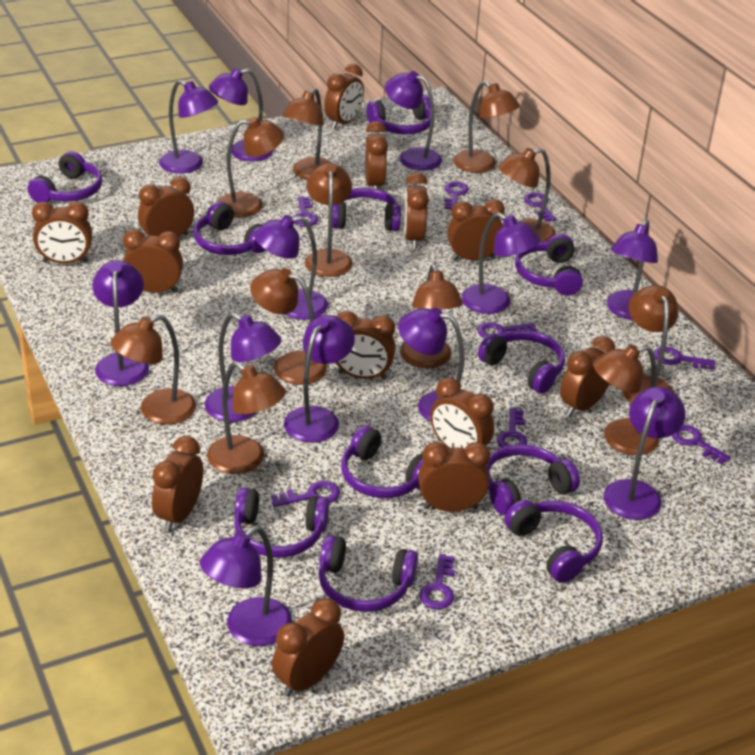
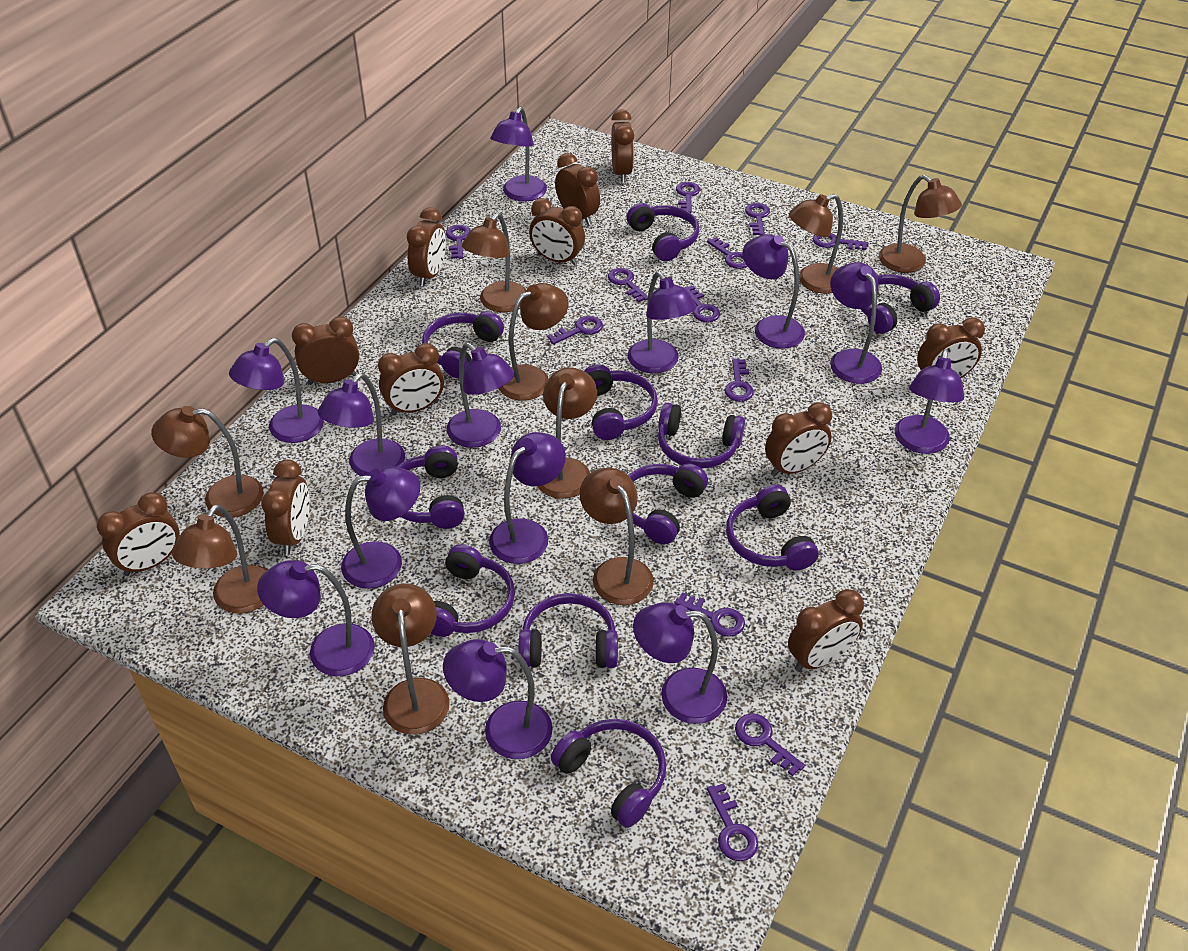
brown clock: [32,202,92,264] [123,229,183,293] [138,177,194,237] [152,436,203,532] [272,598,344,697] [324,64,364,129] [336,311,396,380] [365,121,388,189] [404,172,429,249] [418,442,490,512] [430,377,494,448] [447,199,505,261] [560,336,615,417] = 13 -> [97,492,179,576] [261,459,310,555] [292,316,359,385] [378,343,444,416] [407,207,446,286] [529,198,585,266] [555,153,600,226] [611,109,634,183] [765,402,832,477] [788,589,864,672] [917,317,985,378] = 11
brown lamp: [111,314,196,425] [207,362,286,474] [218,117,284,218] [250,268,327,385] [282,88,332,180] [305,163,353,277] [400,264,463,368] [453,81,520,173] [498,148,556,241] [593,344,659,455] [622,285,679,403] = 11 -> [151,406,264,517] [172,504,267,614] [371,583,450,735] [462,213,526,312] [498,283,569,401] [537,367,597,499] [579,468,654,605] [789,194,843,294] [879,175,962,273] = 9
purple key: [271,481,340,507] [293,196,318,227] [419,554,455,609] [444,181,469,210] [477,322,537,338] [497,408,527,448] [524,192,556,222] [654,346,715,370] [672,425,731,465] = 9 -> [446,225,471,259] [547,316,603,345] [608,268,648,302] [674,592,745,637] [676,182,700,213] [683,286,720,322] [707,237,747,269] [707,783,758,861] [724,358,754,402] [735,713,805,776] [745,203,770,235] [813,233,868,250] = 12
purple lamp: [92,260,149,386] [159,80,218,174] [200,526,292,646] [205,312,281,422] [209,68,274,162] [254,215,328,320] [284,315,355,443] [385,71,442,171] [398,308,464,422] [461,212,540,314] [603,386,685,520] [607,219,658,320] = 12 -> [229,338,324,443] [257,560,375,676] [318,373,405,476] [341,466,420,589] [443,639,553,759] [447,343,515,448] [489,432,566,564] [490,107,547,201] [627,271,697,373] [633,602,727,724] [743,234,805,349] [830,262,882,384] [895,349,964,454] = 13

